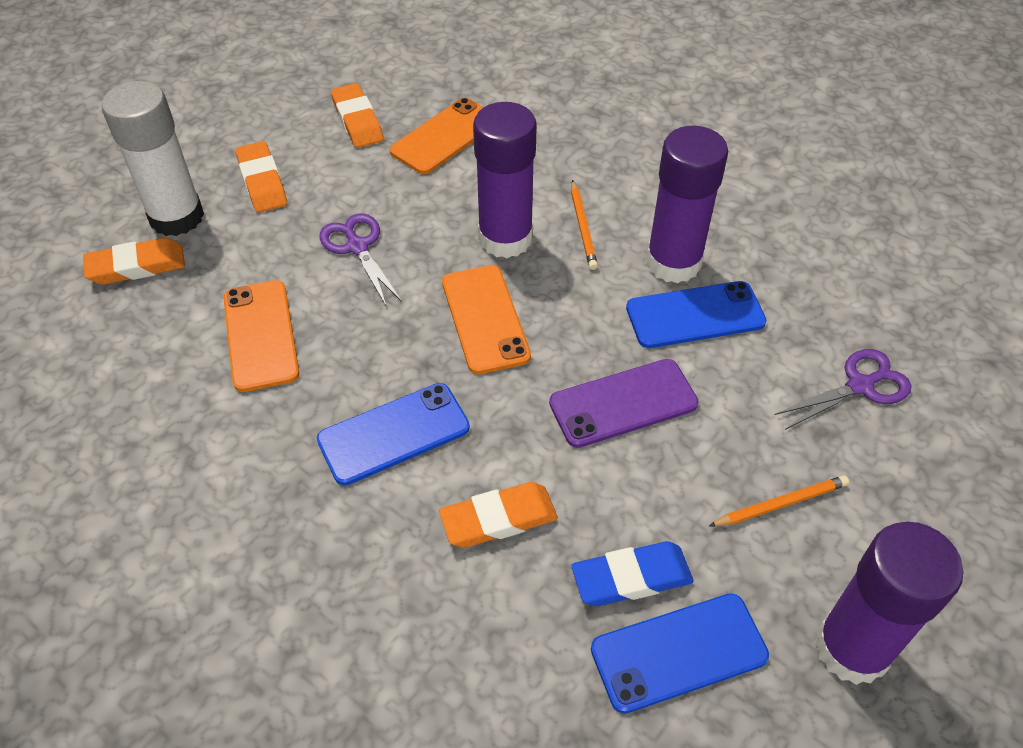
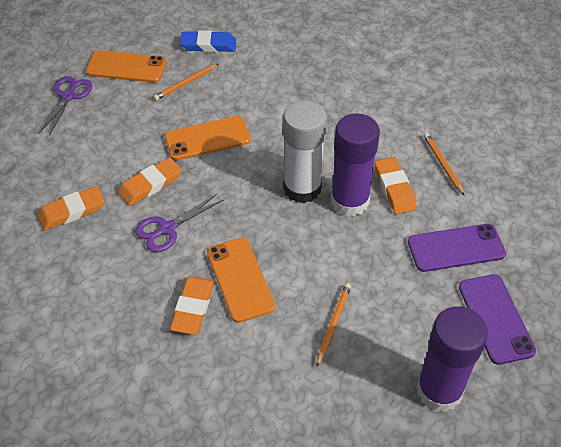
blue phone: [317,383,470,486] [591,593,769,714] [626,281,766,348] = 3 -> none = 0
orange pencil: [571,180,598,270] [709,475,849,526] = 2 -> [153,64,218,101] [316,283,351,367] [424,133,464,195] = 3
purple glue stick: [473,102,537,258] [646,126,728,283] [815,522,963,685] = 3 -> [331,113,380,217] [416,306,488,412] = 2
purple phone: [549,359,699,448] = 1 -> [408,224,506,272] [459,274,536,365] = 2

